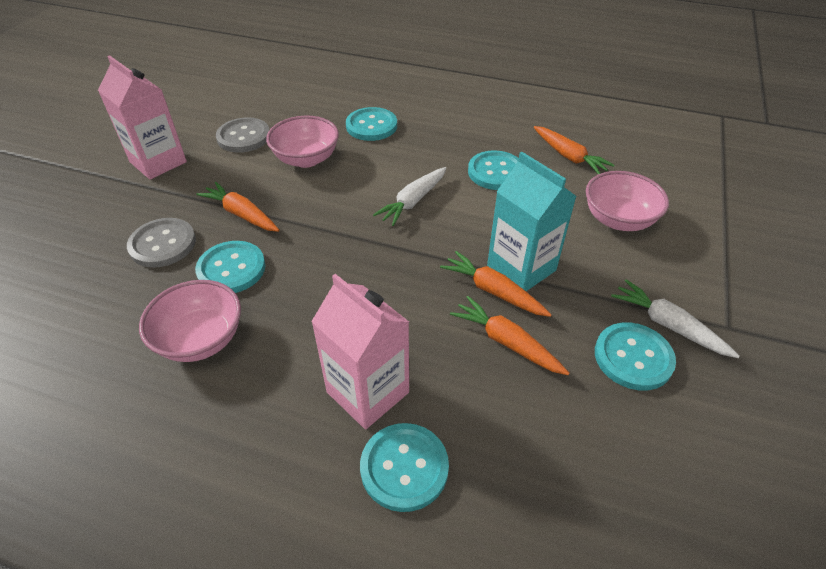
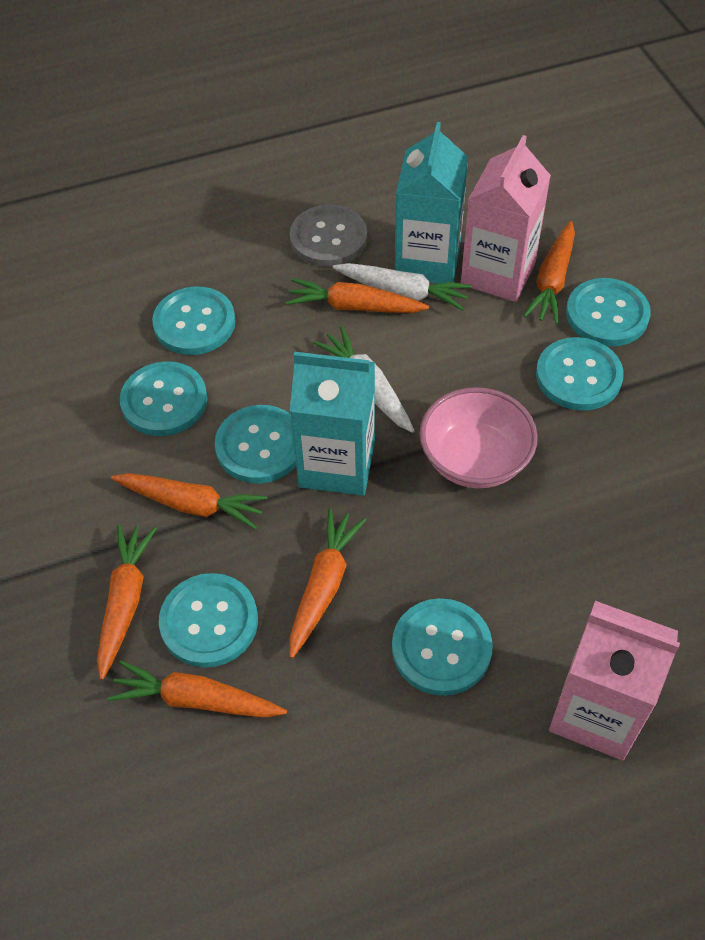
grey button: [127,218,196,268] [216,117,269,153] = 2 -> [290,205,367,267] = 1
orange carrot: [196,182,279,232] [440,251,552,317] [450,296,569,375] [534,126,615,174] = 4 -> [97,524,157,680] [107,660,287,718] [111,473,267,529] [286,278,429,313] [289,508,366,658] [523,221,575,324] = 6
pink bowl: [139,280,241,362] [266,116,339,168] [586,171,669,231] = 3 -> [420,387,538,488] = 1
turquoise button: [195,241,265,293] [346,107,397,141] [360,423,449,512] [468,150,519,190] [595,322,676,391] = 5 -> [120,361,207,436] [152,286,236,355] [159,573,258,668] [215,405,296,483] [392,598,493,696] [536,337,624,411] [566,278,651,346] = 7
turquoise carton: [487,152,577,291] = 1 -> [290,352,375,496] [395,122,468,284] = 2

